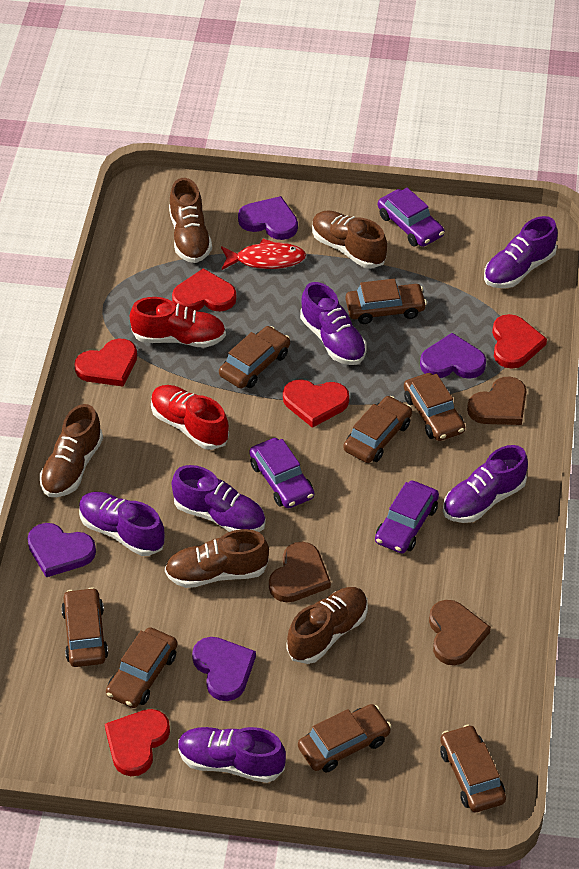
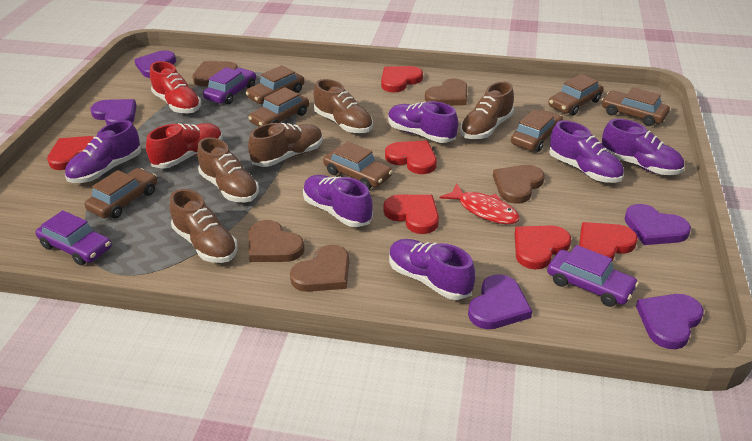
brown car: [61,587,108,667] [106,627,177,708] [219,326,290,389] [298,704,391,772] [343,396,412,463] [346,279,427,324] [404,373,465,441] [440,724,506,812] = 8 -> [85,168,157,219] [246,65,304,104] [248,87,309,127] [323,141,393,189] [511,110,563,152] [548,74,604,115] [601,87,670,126] = 7
brown heart: [269,542,331,602] [429,600,491,665] [467,377,526,425] = 3 -> [192,61,238,87] [249,220,305,262] [290,245,349,292] [425,78,467,106] [493,165,545,204] = 5
purple heart: [27,523,96,577] [192,637,256,701] [238,196,298,240] [420,333,486,379] = 4 -> [90,99,137,125] [135,50,176,78] [468,274,532,329] [624,204,691,245] [636,294,704,349] = 5
red heart: [74,338,137,387] [105,709,170,776] [172,268,236,311] [283,379,349,428] [492,314,547,369] = 5 -> [47,136,94,170] [381,66,423,93] [383,195,439,234] [385,140,437,174] [515,225,571,270] [579,222,638,261] = 6

